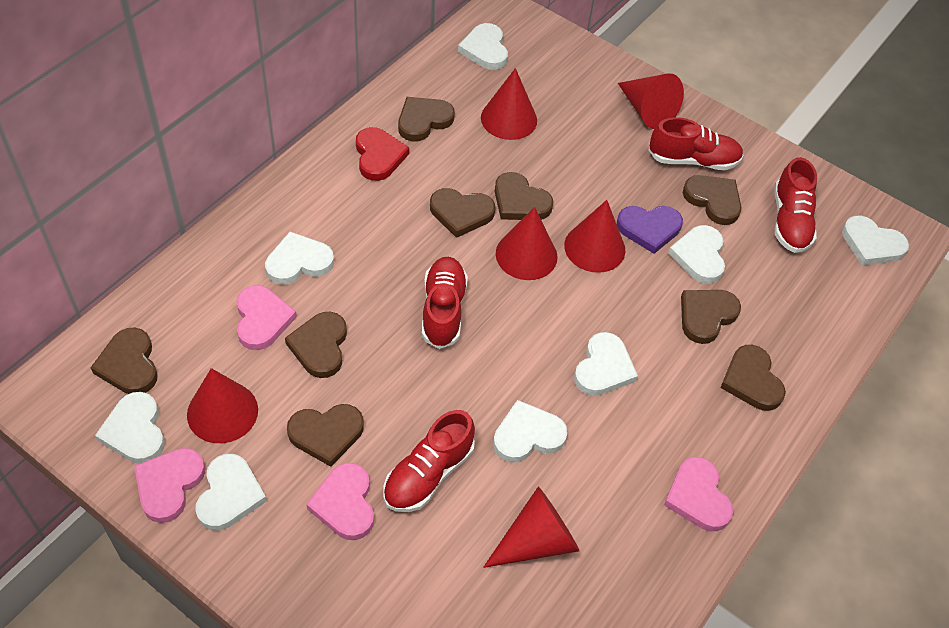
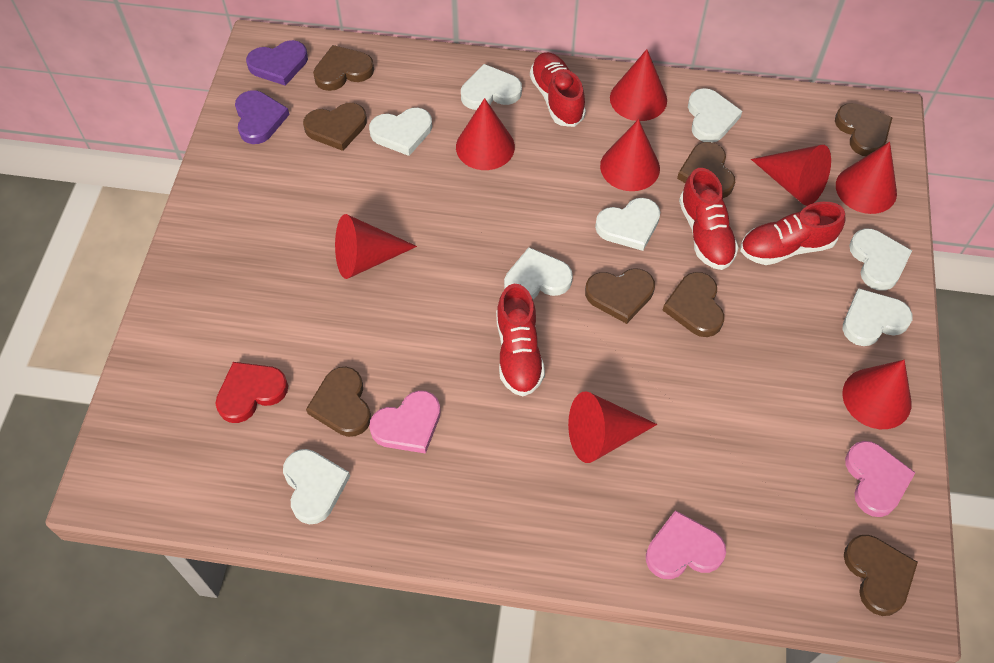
brown heart: [91,328,158,394] [285,312,347,378] [287,404,364,467] [398,97,455,141] [430,188,495,238] [495,172,553,220] [681,290,741,344] [683,175,741,225] [720,345,786,411] = 9 -> [303,103,367,151] [306,367,371,437] [313,45,374,91] [585,268,655,324] [662,272,724,337] [677,142,735,198] [835,103,893,156] [844,535,918,616] = 8
pink heart: [134,448,205,523] [236,285,297,350] [306,463,374,540] [664,457,733,531] = 4 -> [369,390,441,454] [646,510,726,579] [845,441,915,517] = 3
purple heart: [617,206,683,254] = 1 -> [235,90,290,144] [246,40,308,86] = 2
red cone: [187,368,258,443] [481,68,537,140] [483,487,579,568] [496,207,558,280] [564,200,625,273] [618,73,684,129] = 6 -> [335,214,417,279] [456,98,515,170] [568,391,657,463] [600,119,660,191] [610,49,667,121] [751,145,831,206] [836,142,897,214] [842,360,912,429] = 8

